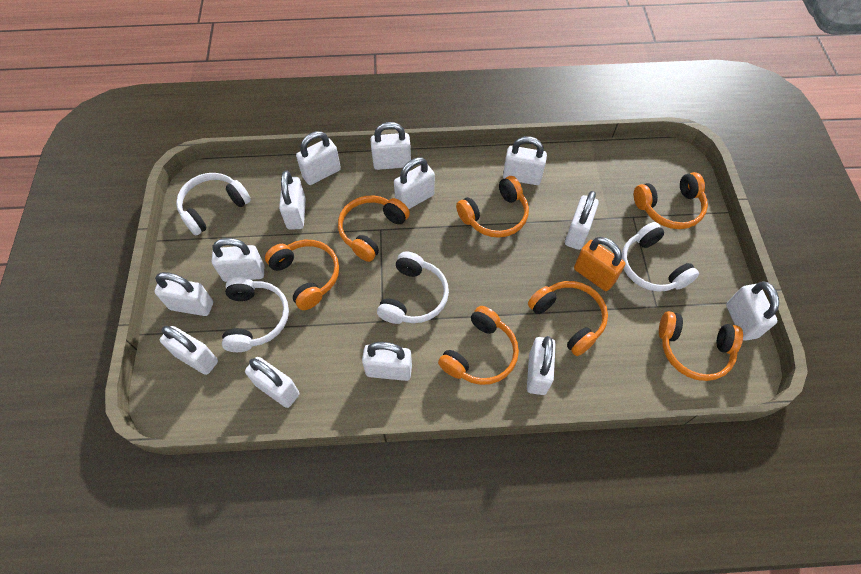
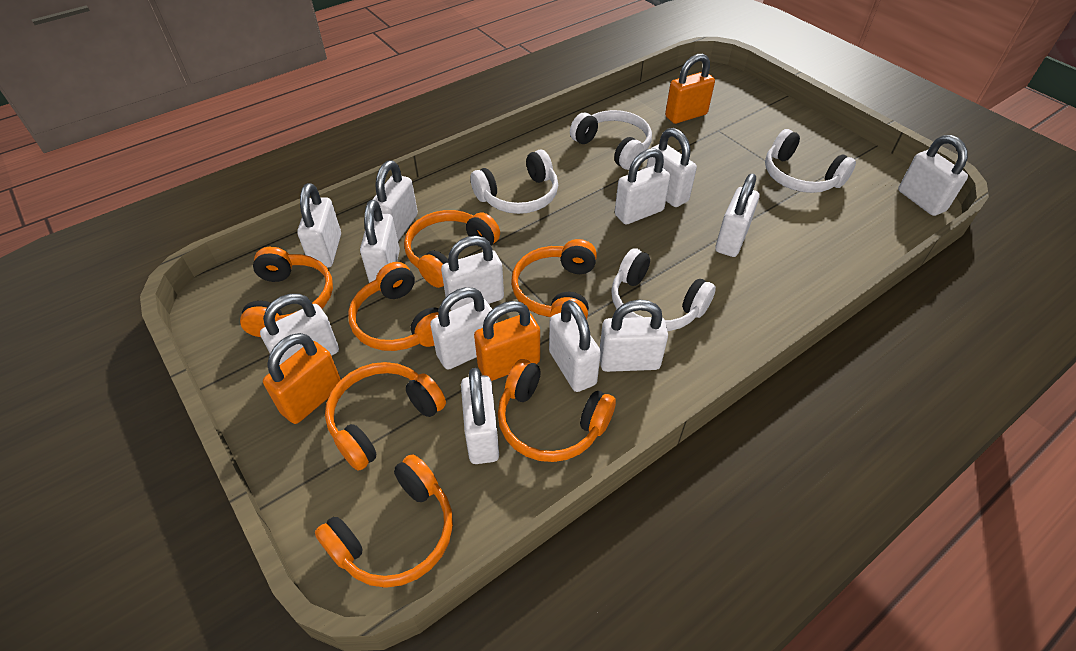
orange padlock: [574,237,625,291] = 1 -> [263,333,341,424] [474,301,540,381] [665,54,715,124] = 3

